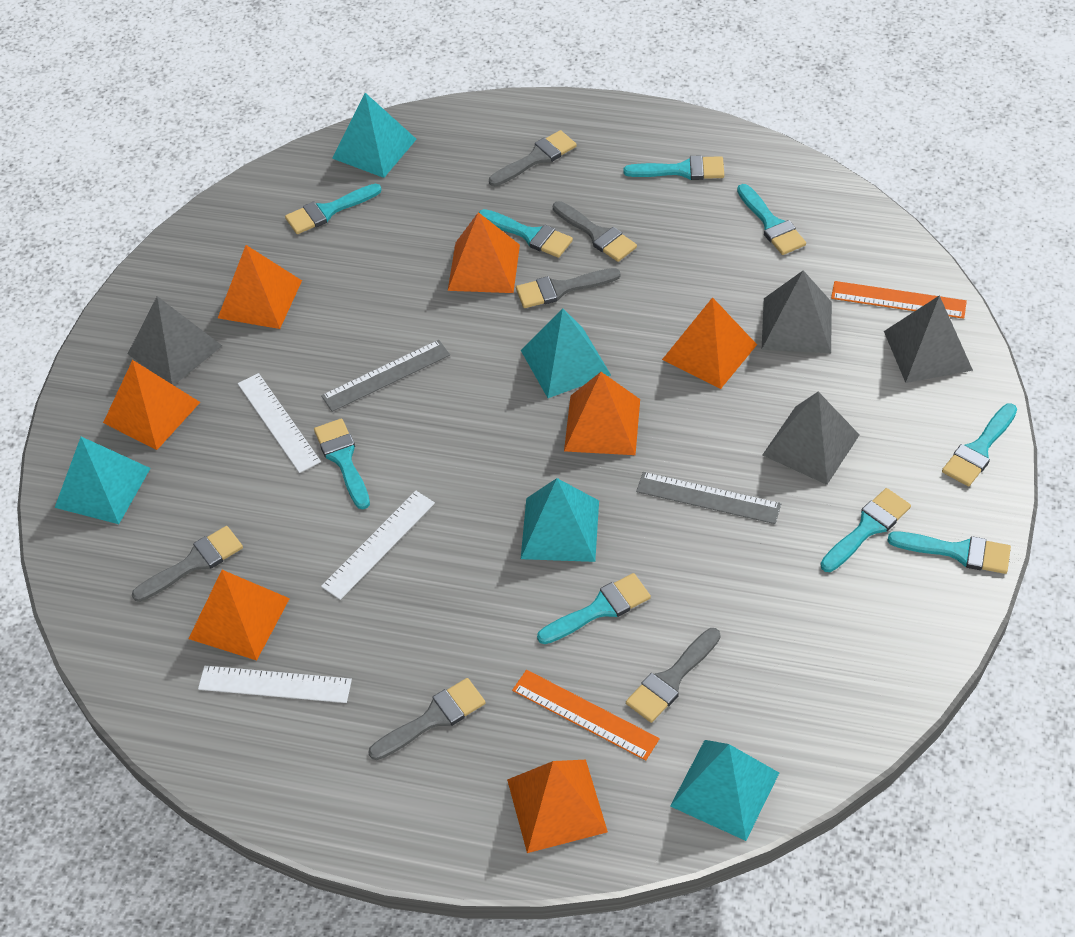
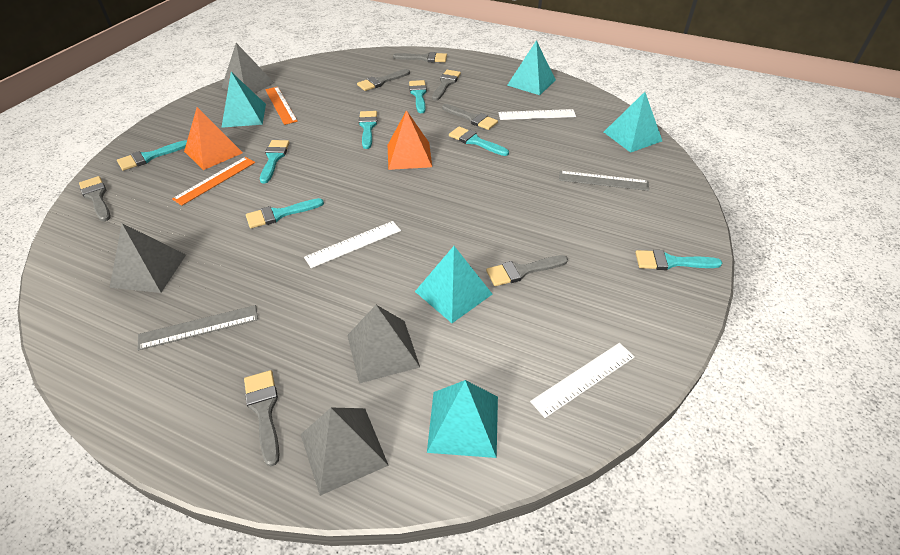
grey brush: [132,526,243,602] [368,678,486,760] [489,130,577,186] [516,268,621,308] [553,201,637,262] [626,628,721,723] = 6 -> [79,176,111,222] [244,370,279,466] [357,69,410,91] [393,52,447,62] [432,70,461,101] [442,104,498,130] [486,255,568,286] = 7
orange pyramid: [103,360,200,450] [189,570,290,661] [218,245,302,329] [448,212,520,293] [507,760,608,853] [564,372,640,455] [662,297,757,389] = 7 -> [184,107,243,170] [388,110,432,170] = 2
turquoise brush: [285,184,382,234] [314,418,370,509] [479,209,573,258] [537,573,651,644] [624,155,724,180] [737,184,806,255] [821,488,911,572] [887,532,1011,574] [942,403,1017,487] = 9 -> [117,140,187,171] [246,198,324,228] [260,140,290,183] [359,111,377,149] [409,80,427,113] [449,126,509,156] [635,250,722,270] = 7

